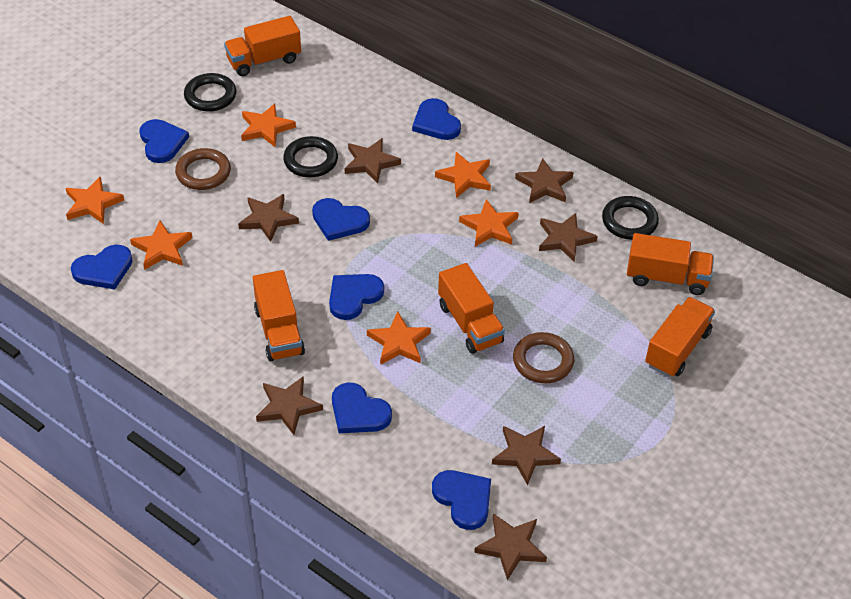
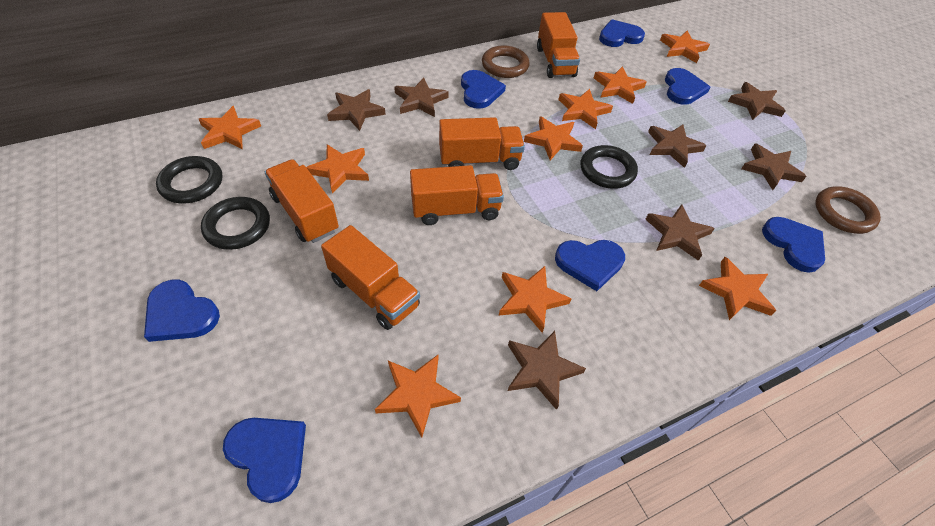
orange star: [66,177,124,224] [130,221,192,270] [241,104,296,147] [367,312,431,365] [435,152,491,198] [459,199,519,247] = 6 -> [199,106,261,149] [306,145,369,194] [375,355,461,438] [499,266,572,333] [524,116,583,160] [558,89,613,129] [594,66,647,104] [660,31,710,63] [699,257,776,320] = 9

